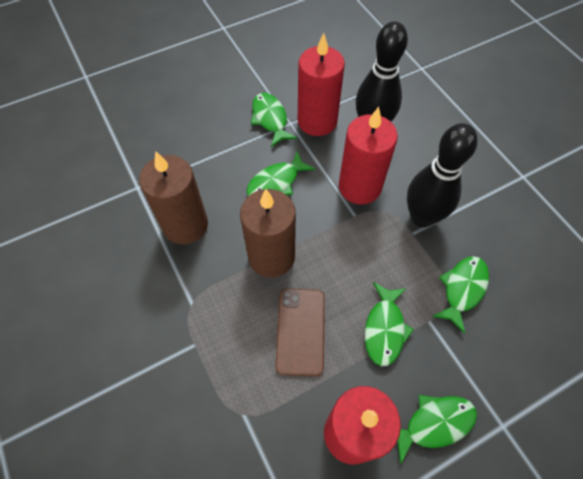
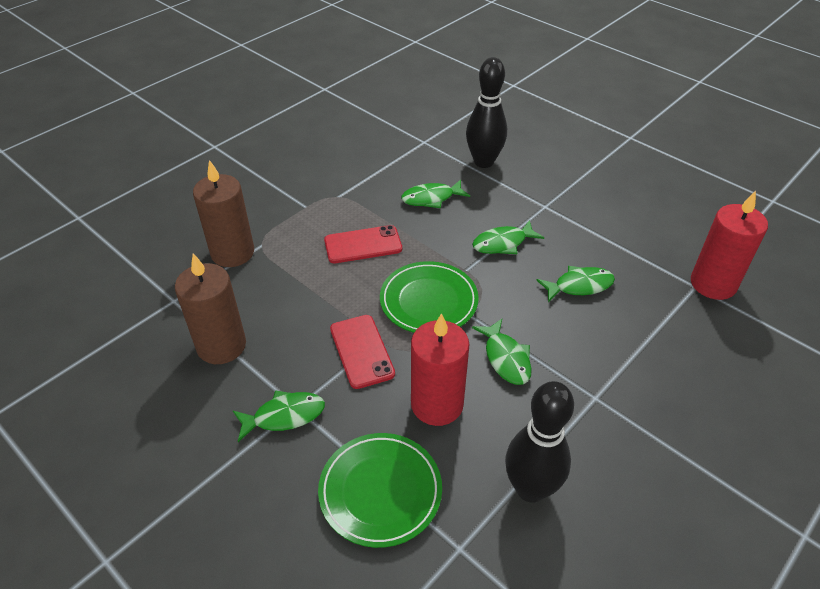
brown phone: [275,289,325,377] = 1 -> none = 0
green plate: none = 0 -> [318,433,442,548] [380,261,479,333] = 2
red candle: [298,33,345,136] [324,386,401,465] [339,107,398,204] = 3 -> [411,313,469,426] [691,191,768,300] = 2
red phone: none = 0 -> [324,225,402,263] [330,315,395,389] = 2

